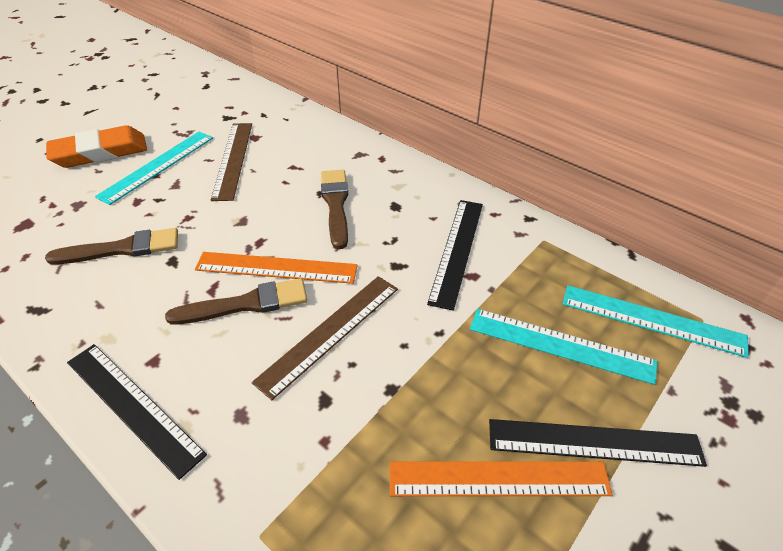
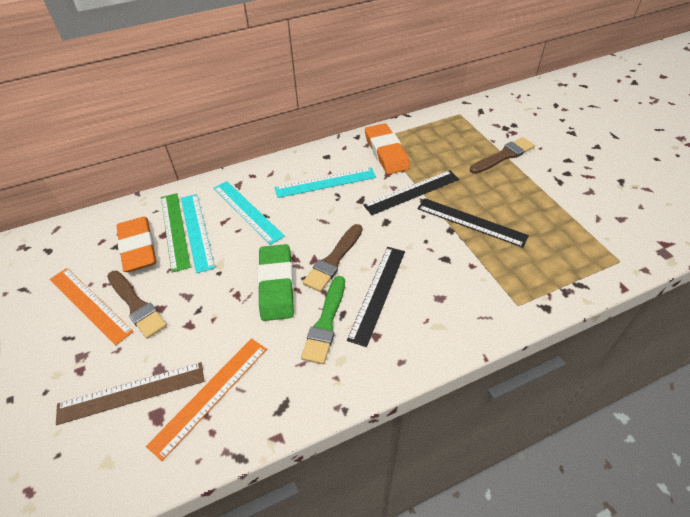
brown ruler: [211,123,252,201] [252,276,398,400] = 2 -> [56,362,204,425] = 1
green brush: none = 0 -> [301,276,345,364] = 1
green eraser: none = 0 -> [258,244,294,321] = 1
green ruler: none = 0 -> [161,193,191,273] = 1
orange eraser: [46,125,147,168] = 1 -> [117,217,157,272] [365,123,410,174] = 2

